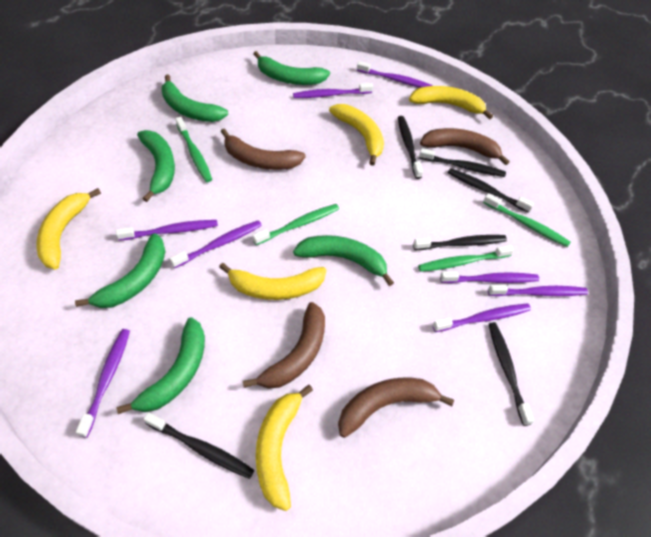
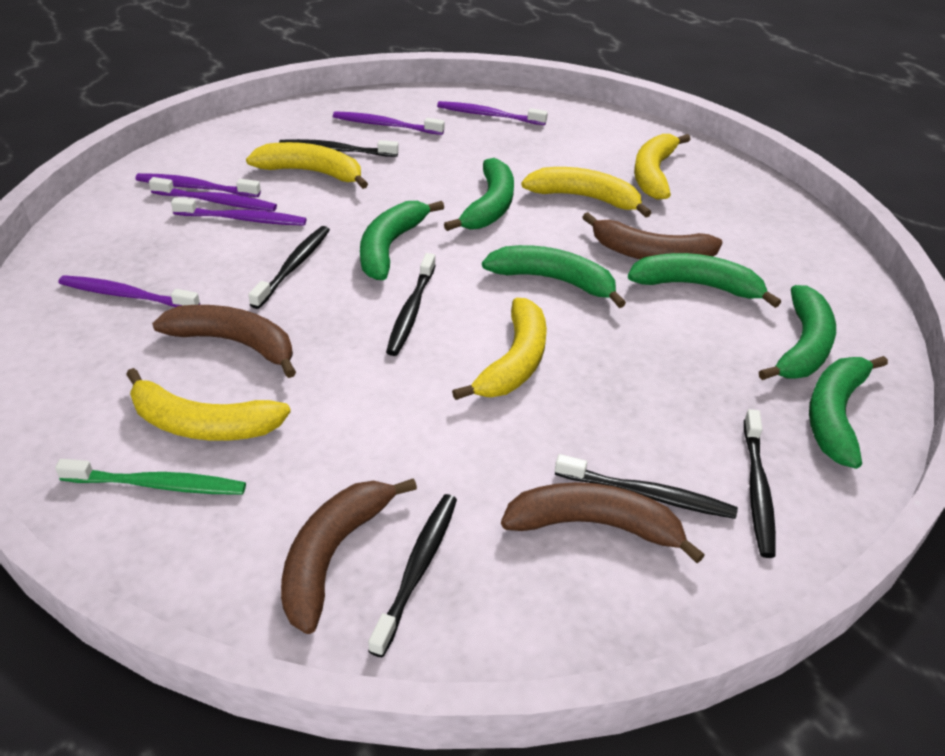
green toothbrush: [176,117,212,182] [252,204,339,245] [418,245,514,272] [483,193,570,247] = 4 -> [55,459,246,495] = 1
purple toothbrush: [76,329,130,438] [116,220,218,241] [170,220,262,268] [293,83,373,98] [357,61,432,88] [433,303,531,332] [440,271,539,283] [488,284,588,296] = 8 -> [58,275,200,307] [135,173,261,197] [149,177,277,211] [171,198,306,226] [333,111,445,135] [437,101,548,125] = 6

